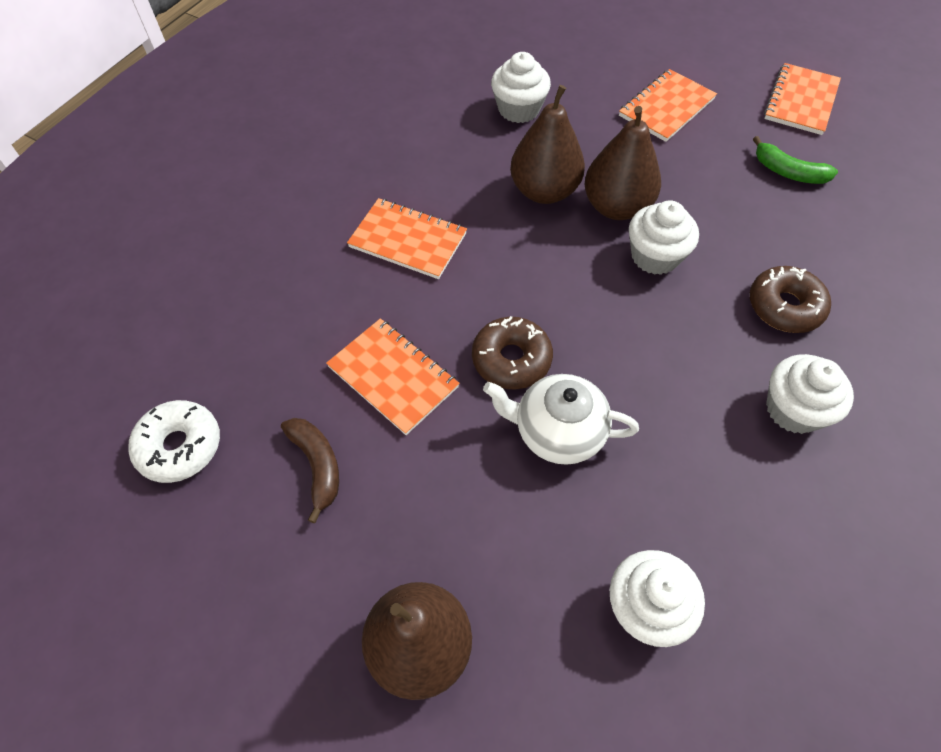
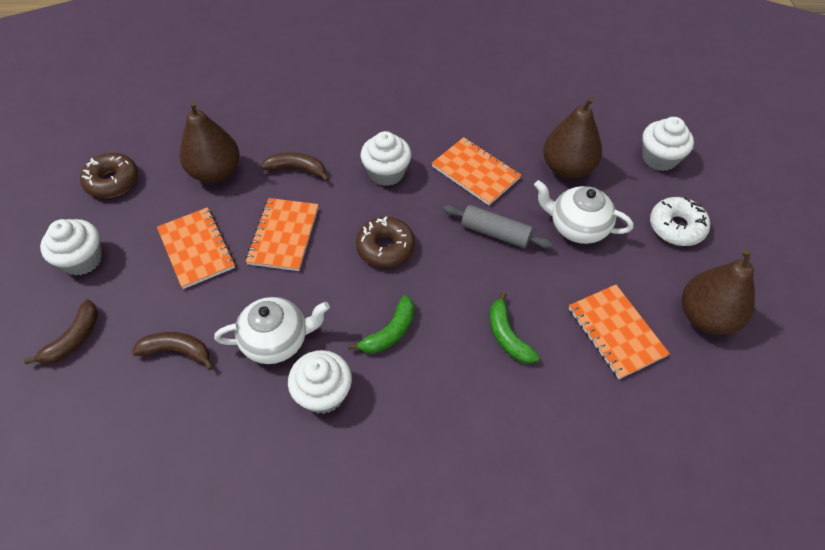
brown banana: [281,418,339,523] = 1 -> [24,300,98,364] [131,332,214,370] [261,152,329,182] = 3
green banana: [753,136,838,184] = 1 -> [348,295,414,354] [490,292,540,364] = 2
grey rolling pin: none = 0 -> [443,205,553,249] = 1
white teapot: [483,374,639,465] = 1 -> [214,297,330,364] [534,180,633,244] = 2

